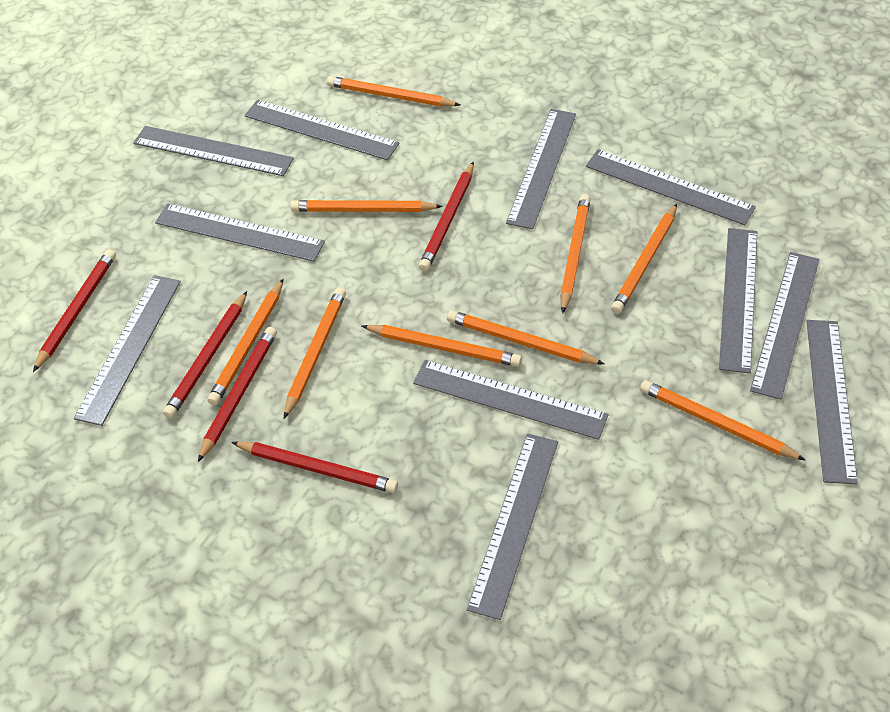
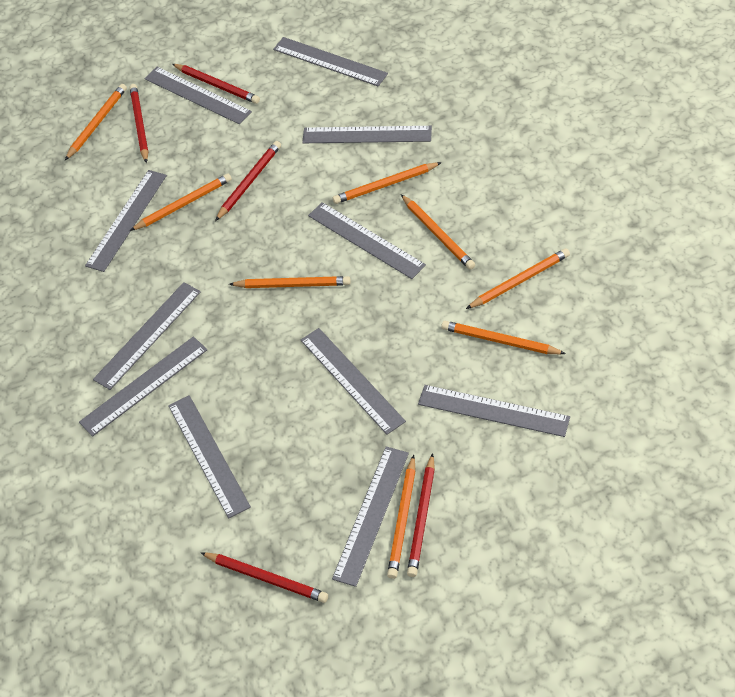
orange pencil: [207,279,283,405] [284,288,346,419] [290,200,443,212] [327,76,460,107] [362,325,522,367] [447,310,604,364] [560,194,591,314] [611,204,677,314] [640,380,805,460] = 9 -> [65,84,127,160] [130,173,232,231] [229,276,351,288] [333,162,442,204] [387,455,416,579] [401,194,475,270] [441,321,566,354] [466,248,570,309] = 8

